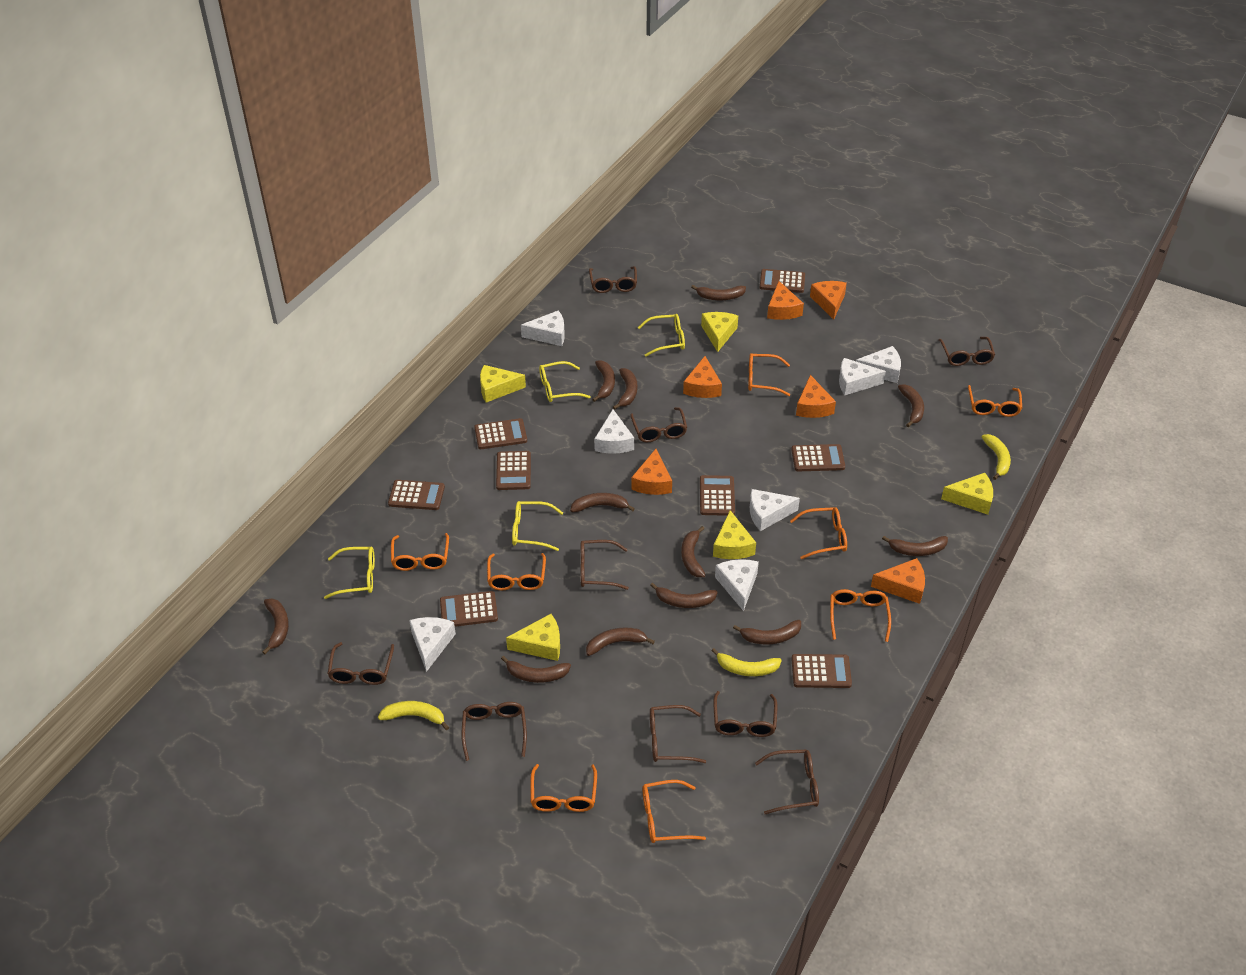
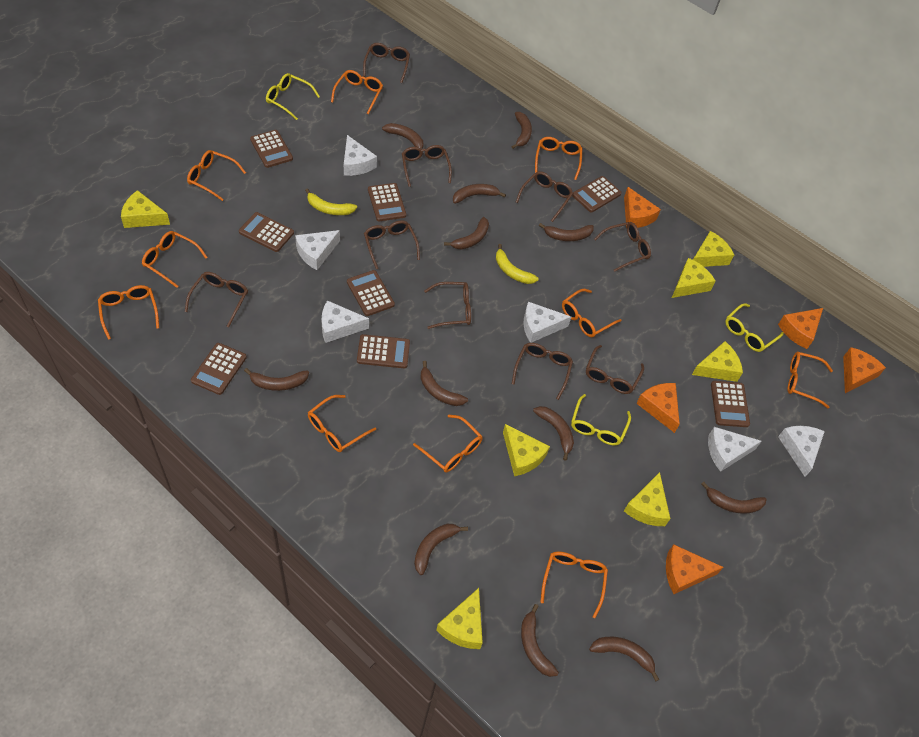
orange cheese: [631,449,672,495] [683,356,722,398] [767,281,804,320] [796,375,836,418] [810,281,847,320] [871,558,925,604] = 6 -> [624,187,661,228] [636,383,680,433] [666,544,724,594] [778,308,823,349] [843,347,886,393] = 5
orange glasses: [391,533,449,571] [487,553,546,590] [530,764,597,812] [642,780,706,843] [748,353,790,396] [790,507,847,559] [830,589,891,642] [968,385,1022,417] = 8 -> [98,285,159,340] [142,231,208,288] [187,150,246,201] [308,395,376,452] [331,70,383,114] [413,415,483,472] [535,137,582,180] [540,552,608,618] [562,289,621,337] [787,352,833,409] = 10
white cheese: [409,617,456,672] [521,310,565,346] [594,409,634,454] [715,559,759,611] [750,489,800,531] [839,358,886,395] [856,346,901,383] = 7 -> [295,230,340,270] [322,300,369,343] [344,135,377,176] [524,302,571,343] [708,427,762,472] [778,426,825,477] = 6
yellow banana: [378,701,449,730] [711,648,782,676] [982,434,1011,480] = 3 -> [305,188,357,215] [496,244,539,284] = 2
yellow cheese: [480,365,526,403] [506,614,560,661] [701,312,738,352] [713,510,756,559] [941,473,993,515] = 5 -> [121,190,170,228] [437,588,483,649] [503,424,550,476] [624,472,670,526] [672,258,716,298] [692,341,743,382] [693,231,734,267] = 7
yellow glasses: [324,547,375,599] [512,501,563,551] [539,361,591,402] [638,314,685,357] = 4 -> [266,73,320,120] [571,394,631,445] [725,303,784,352] = 3

